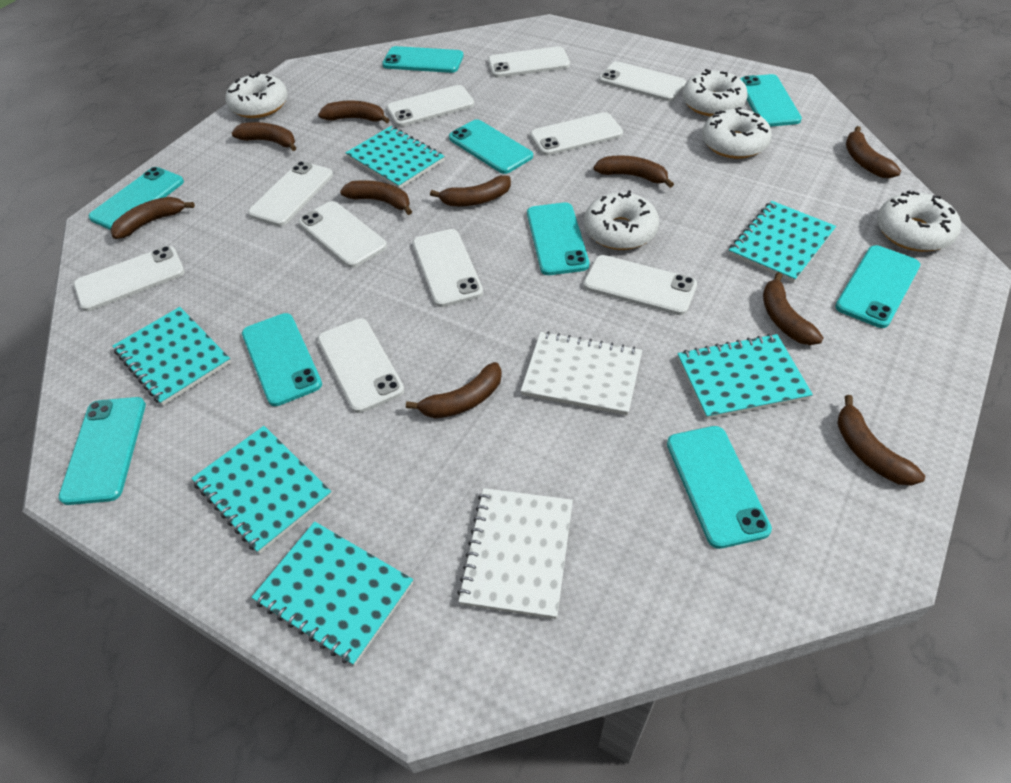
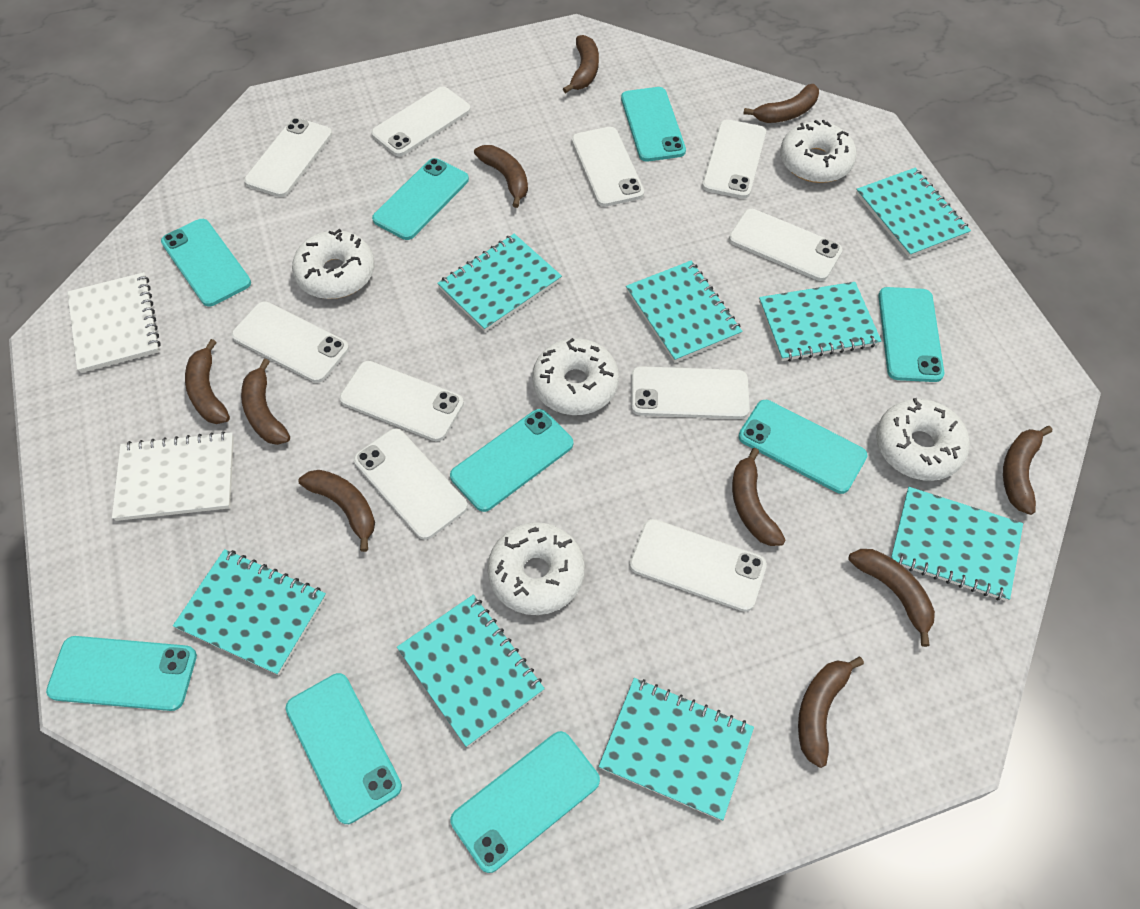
turquoise notebook: [112,307,231,406] [191,426,332,554] [251,522,413,666] [346,126,445,189] [678,334,813,419] [729,201,836,283] = 6 -> [173,549,326,675] [397,595,545,747] [437,234,562,332] [599,678,754,821] [626,261,742,363] [759,282,881,362] [856,168,971,257] [891,487,1023,601] = 8

